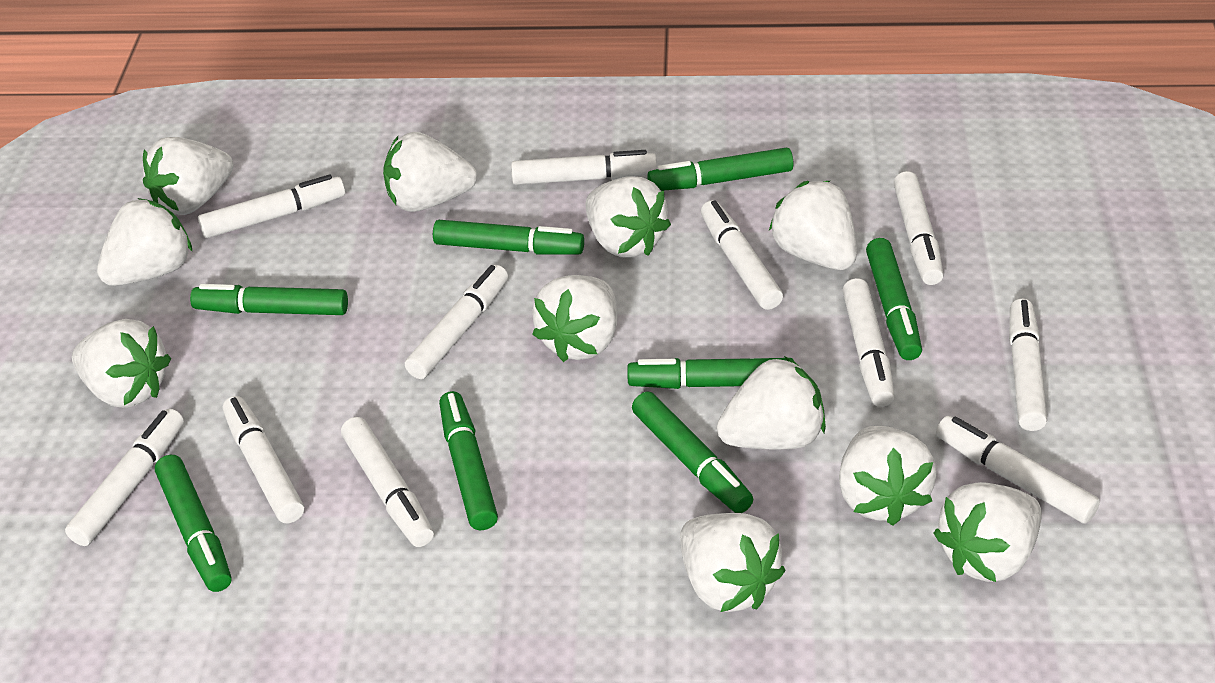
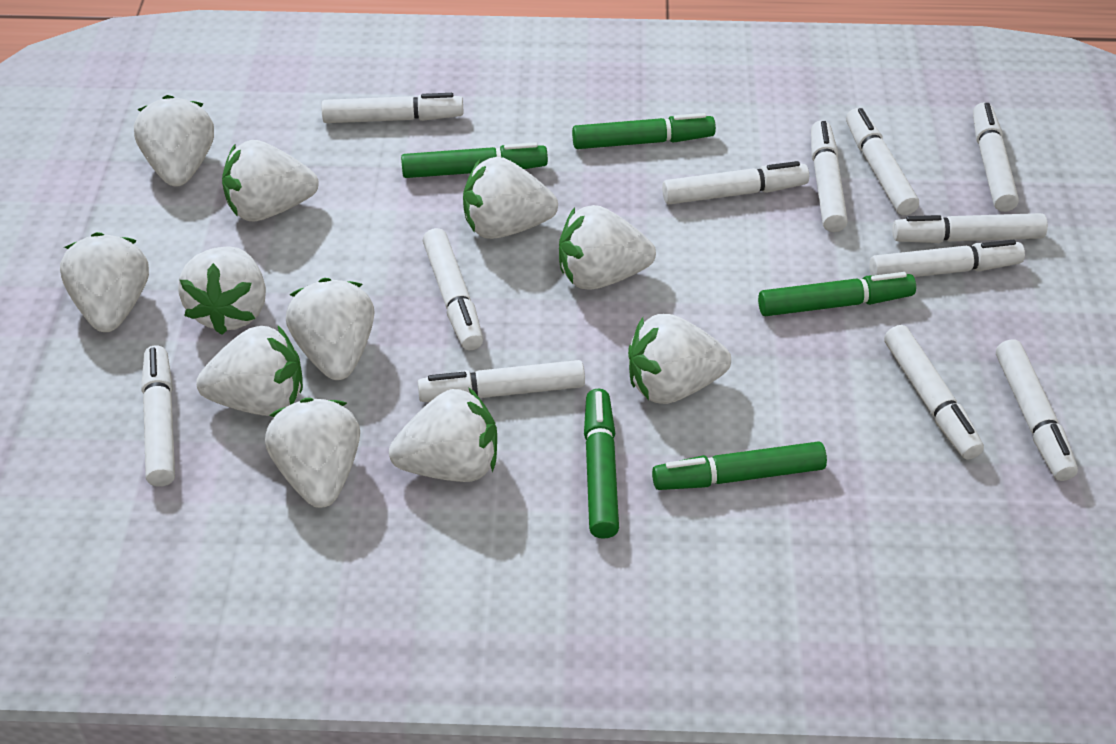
green marker: [155,455,231,592] [190,284,348,315] [433,220,584,255] [439,391,498,530] [627,358,794,389] [632,392,754,513] [647,148,793,191] [866,238,922,360] = 8 -> [401,142,548,178] [572,113,716,149] [584,389,619,539] [652,441,827,490] [758,272,916,316] = 5
white marker: [65,409,184,546] [198,175,345,238] [223,396,304,523] [341,417,434,547] [405,265,508,379] [511,150,657,185] [701,200,783,310] [843,278,895,407] [893,171,944,285] [936,416,1100,524] [1009,299,1047,431] = 11 -> [141,345,175,487] [321,93,464,123] [418,360,585,402] [423,228,483,350] [662,161,809,204] [811,121,848,232] [846,108,919,215] [869,240,1025,277] [884,325,984,460] [892,213,1048,243] [973,102,1019,212] [996,339,1078,481] = 12

